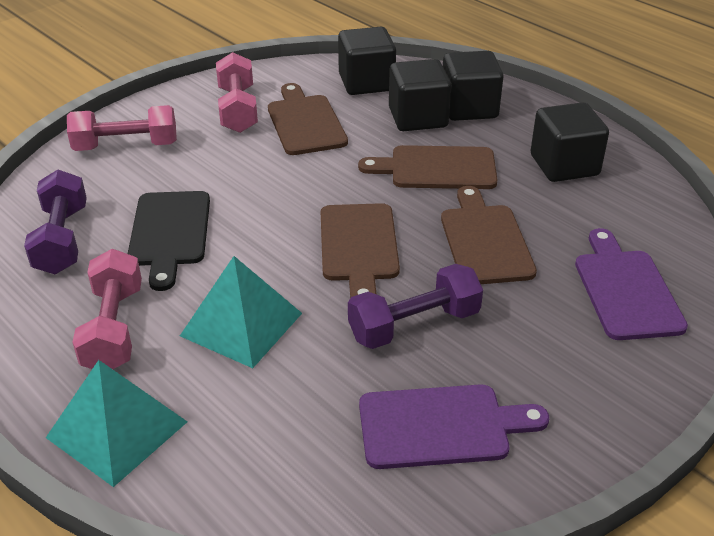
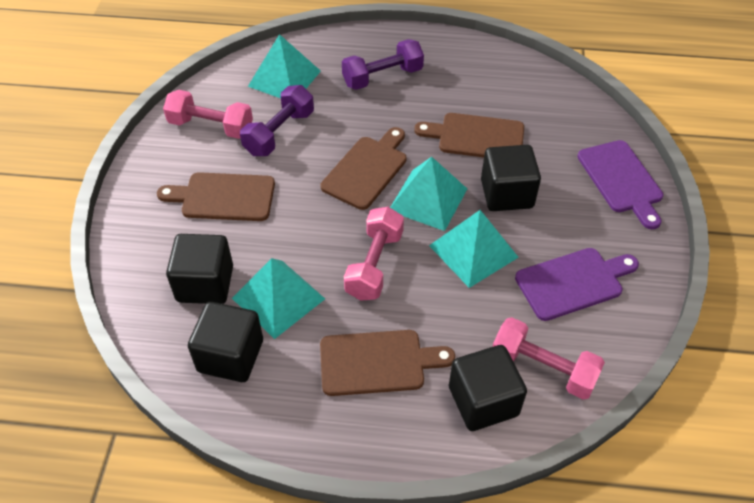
black cutting board: [127,191,210,291] = 1 -> none = 0
turquoise pyramid: [46,360,187,487] [180,256,302,368] = 2 -> [232,258,325,339] [248,34,321,98] [390,157,467,231] [429,210,519,288] = 4

